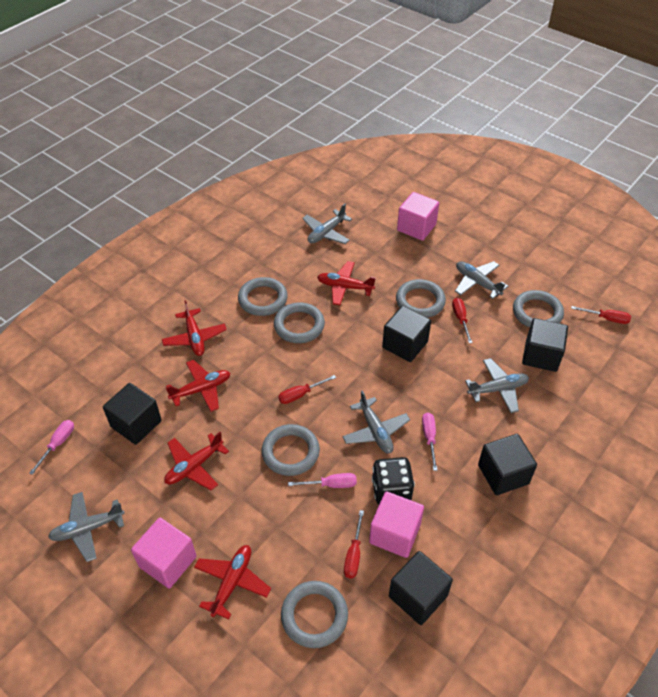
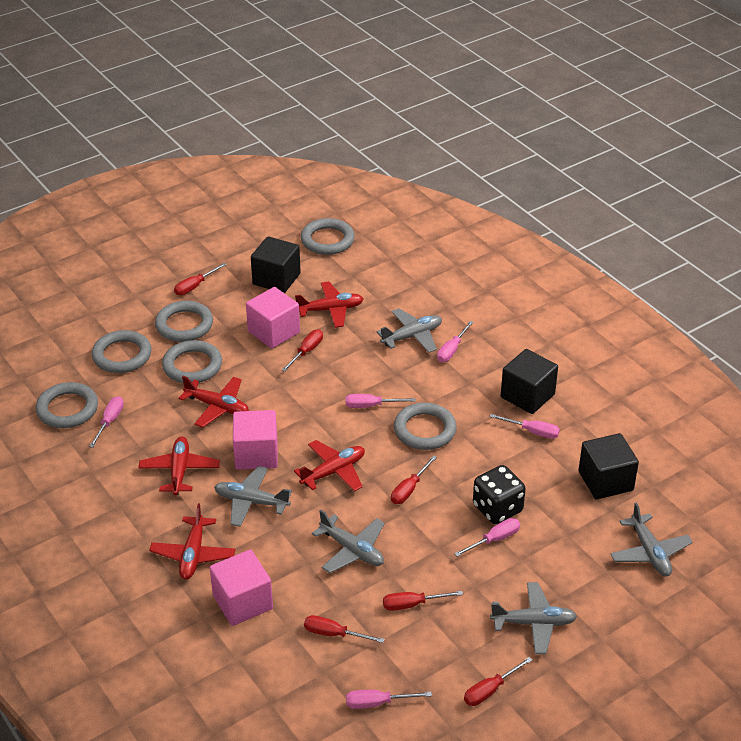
black cube: [103,383,162,445] [382,306,431,362] [389,551,453,625] [478,434,537,495] [522,318,568,372] = 5 -> [251,236,301,293] [501,349,558,414] [579,433,639,499] = 3
pink screwdriver: [29,420,74,475] [288,473,357,488] [422,413,438,471] = 3 -> [89,396,124,448] [346,394,416,408] [346,690,432,709] [437,321,474,362] [454,518,520,557] [489,414,560,439] = 6
red screwdriver: [278,375,336,404] [344,510,364,578] [452,298,473,343] [571,306,631,324] = 4 -> [174,263,226,295] [282,329,323,372] [304,615,385,643] [383,591,463,611] [391,456,437,504] [464,657,532,706] = 6

